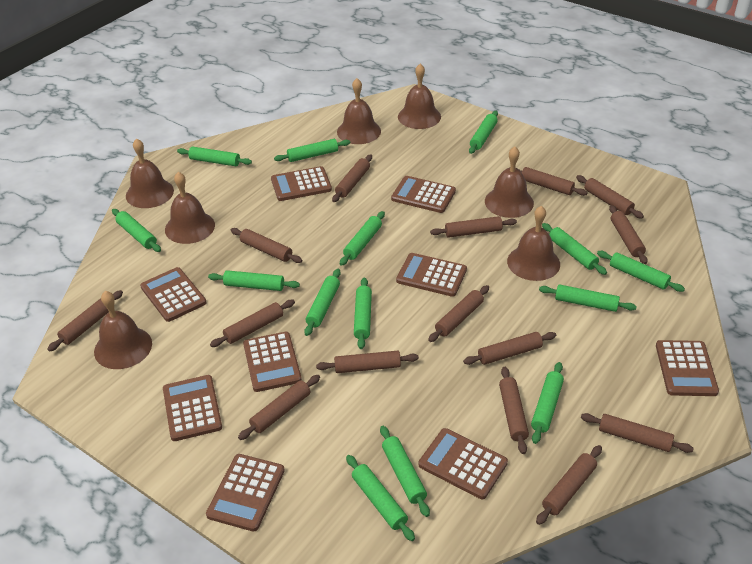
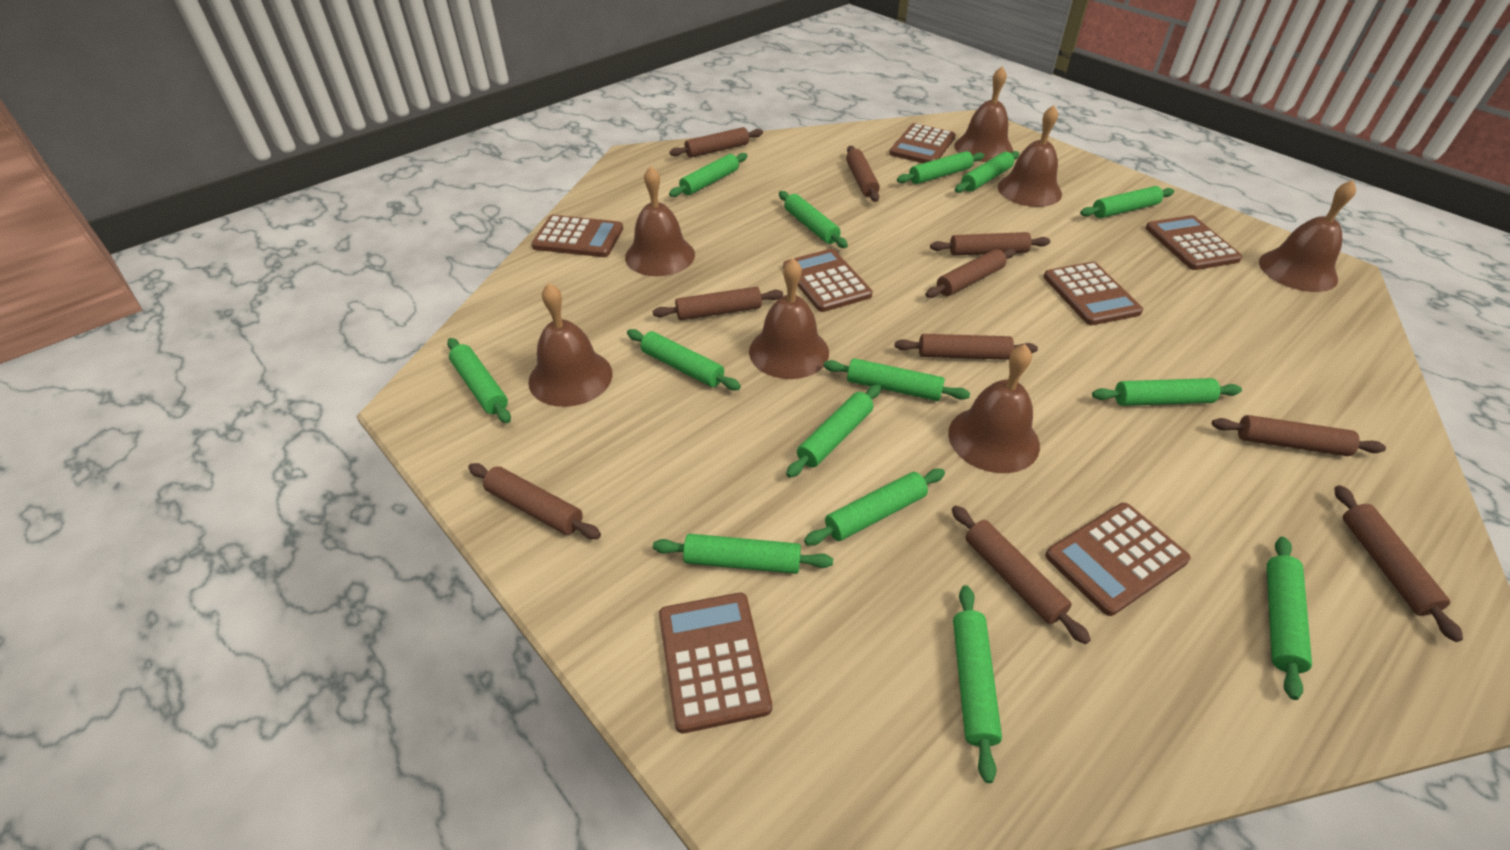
brown calculator: [140,267,207,322] [163,375,222,441] [206,454,285,532] [243,332,302,392] [271,166,332,201] [391,176,456,213] [396,253,467,297] [419,428,508,499] [656,340,719,396] = 9 -> [531,215,623,257] [659,593,772,733] [783,249,873,312] [889,123,956,163] [1044,262,1143,325] [1045,503,1191,616] [1145,215,1242,270] = 7
brown rolling pin: [47,290,123,352] [210,300,295,347] [231,228,302,263] [238,375,320,440] [316,351,419,373] [332,154,372,202] [428,285,489,342] [430,216,517,238] [463,332,556,365] [499,367,529,454] [515,167,588,196] [536,445,602,525] [576,175,644,219] [581,413,694,453] [609,205,648,264] = 15 -> [468,463,601,539] [652,287,783,320] [669,127,763,158] [846,146,880,202] [895,334,1038,360] [925,248,1016,298] [930,232,1050,256] [952,505,1091,644] [1212,415,1386,456] [1334,485,1463,642] = 10

